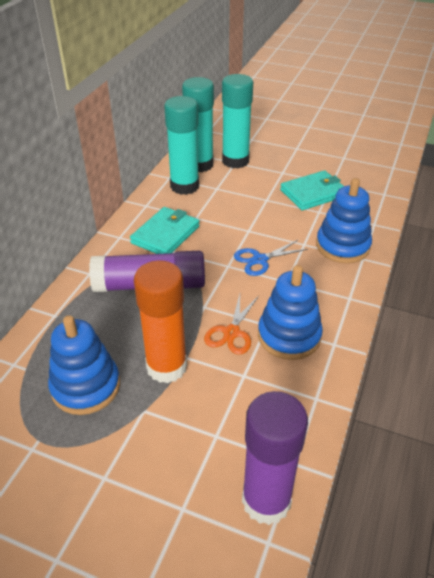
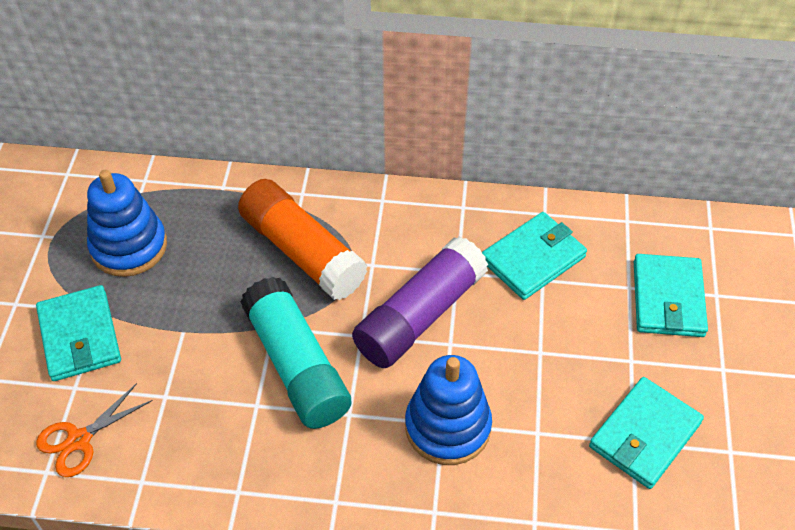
blue scissors: [234,240,308,276] = 1 -> none = 0
blue stacking toy: [48,315,120,415] [258,265,323,360] [316,178,372,263] = 3 -> [87,170,167,277] [405,355,492,465] = 2
purple glue stick: [89,251,205,292] [242,391,308,525] = 2 -> [352,236,488,368] = 1
turquoise glue stick: [164,96,199,195] [182,77,214,172] [222,74,253,168] = 3 -> [240,277,352,429] = 1
turquoise wallet: [130,207,200,254] [280,170,344,210] = 2 -> [36,285,121,381] [482,212,587,300] [589,377,704,489] [634,254,708,337] = 4

